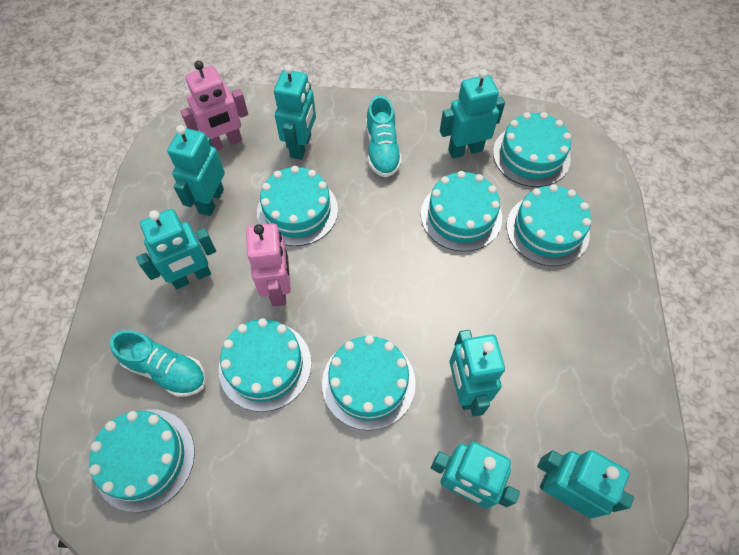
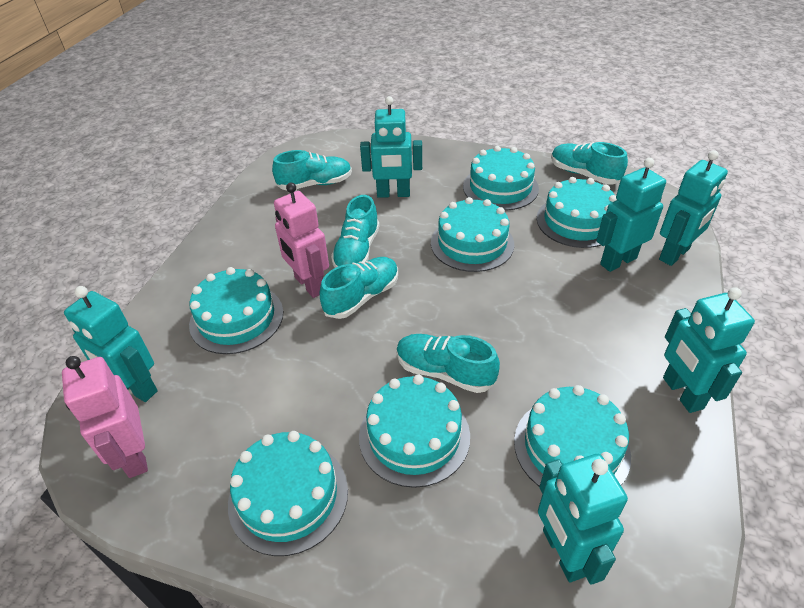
turquoise robot: [136,209,216,289] [167,125,225,216] [274,65,316,160] [431,442,520,509] [440,69,505,159] [449,330,505,417] [537,450,634,518] = 7 -> [64,286,158,402] [360,96,422,198] [538,454,628,585] [596,158,666,272] [659,150,728,266] [663,287,755,413] = 6
turquoise shoe: [110,330,206,397] [366,96,402,177] = 2 -> [272,150,352,190] [319,257,398,319] [331,195,380,268] [396,334,500,393] [551,142,628,184] = 5

